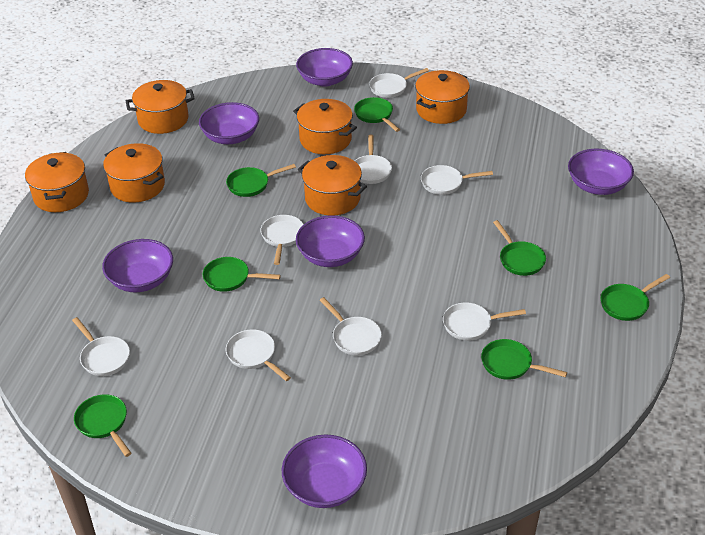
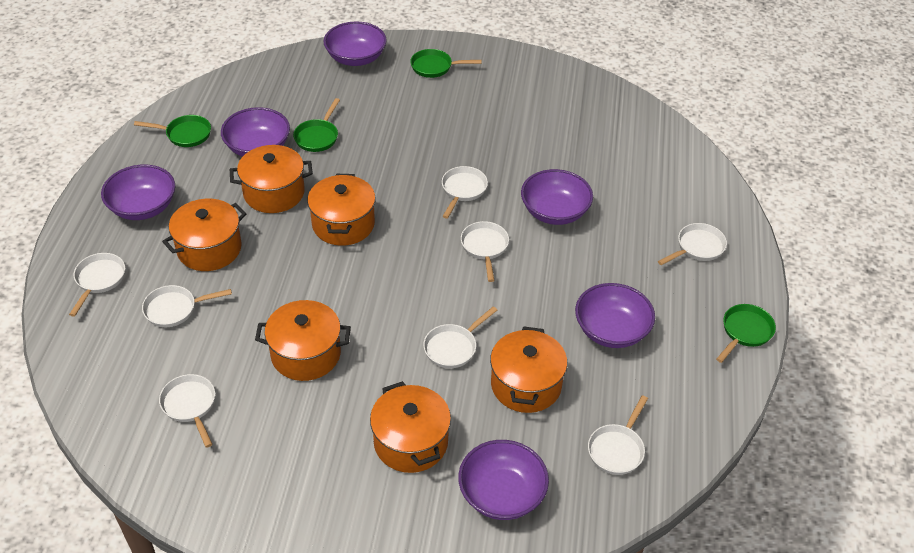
green pan: [74,394,131,457] [203,257,281,292] [226,164,296,197] [354,97,400,132] [481,339,567,380] [493,220,546,276] [601,274,670,321] = 7 -> [134,115,211,147] [293,98,340,152] [410,49,482,78] [716,304,776,363] = 4

